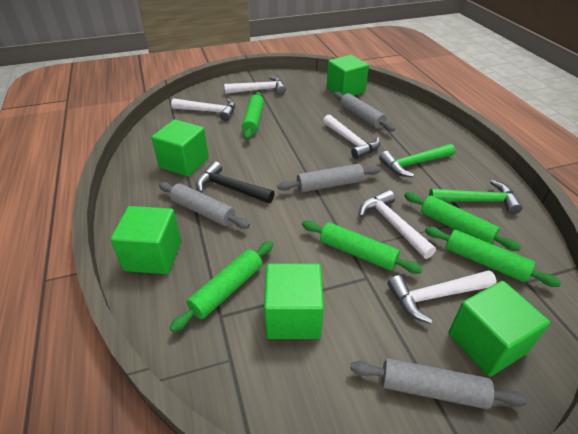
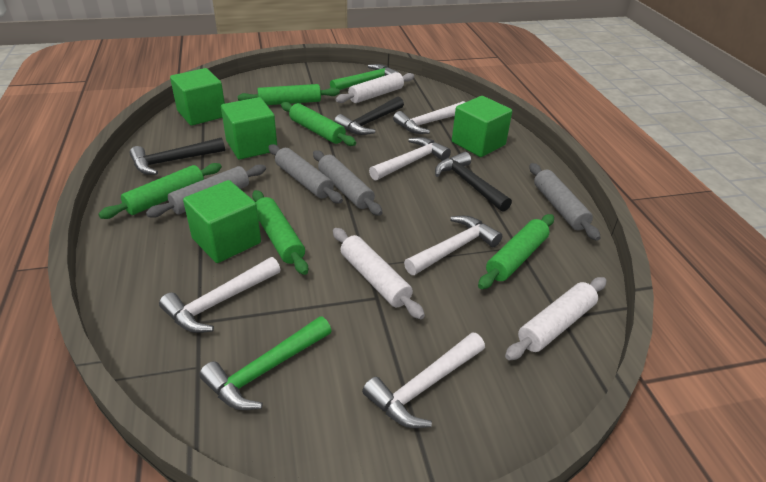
black hammer: [196,161,274,203] = 1 -> [129,137,225,175] [334,97,404,135] [435,152,512,212] = 3
green cube: [110,206,181,274] [151,119,209,177] [264,264,324,339] [326,55,369,96] [449,281,550,377] = 5 -> [170,68,225,126] [183,180,261,263] [221,97,277,159] [452,96,512,157] = 4
white rolling pin: none = 0 -> [333,228,425,319] [336,72,414,103] [505,277,606,360] = 3

